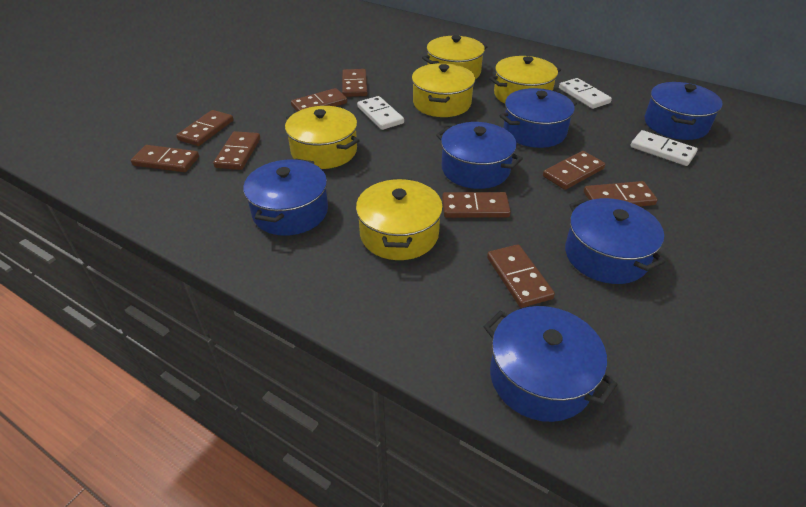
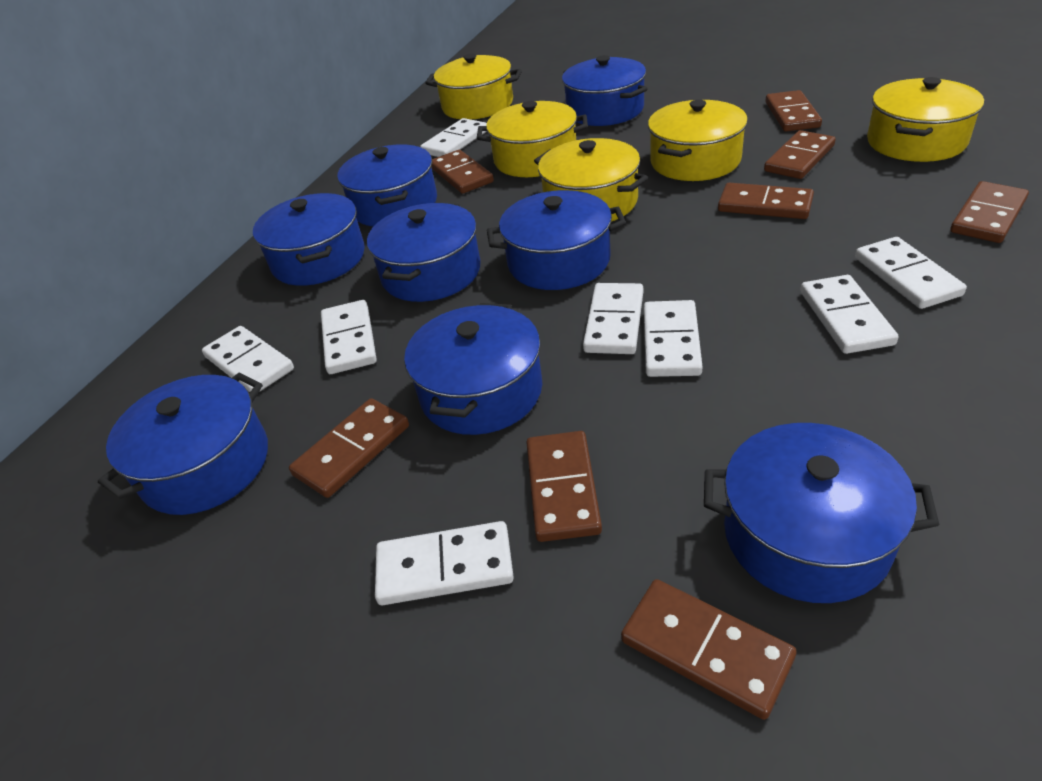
blue pot: [243,159,328,236] [436,122,523,189] [484,306,618,422] [499,88,577,148] [565,198,666,284] [645,82,723,140] = 6 -> [98,372,268,515] [253,193,365,286] [337,144,437,227] [367,203,481,302] [404,303,542,435] [487,190,626,290] [562,55,648,126] [704,423,939,603] = 8
brown domino: [131,145,199,172] [176,110,233,146] [213,131,260,170] [291,88,347,111] [342,69,367,97] [442,192,511,218] [487,244,555,308] [543,151,605,190] [584,181,657,207] = 9 -> [289,398,409,498] [431,150,494,194] [526,431,602,542] [621,579,797,720] [718,183,814,219] [764,130,836,179] [765,90,822,131] [950,181,1029,243] = 8
white domino: [357,96,404,130] [559,78,612,109] [631,130,698,166] = 3 -> [202,326,294,392] [321,300,377,374] [375,521,514,605] [420,118,487,157] [583,283,643,354] [644,300,703,377] [801,275,899,354] [855,237,967,309] = 8

